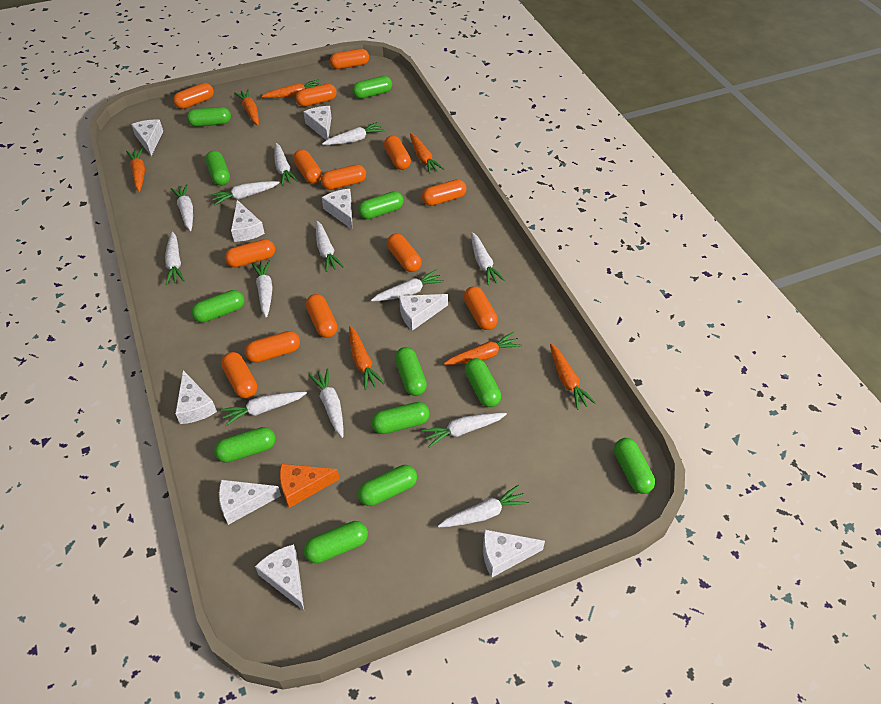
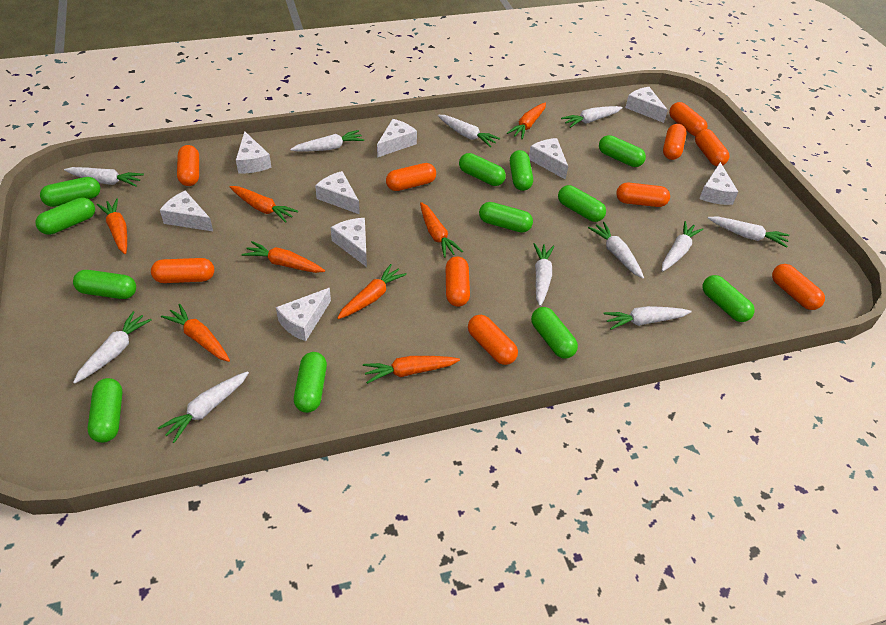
orange capsule: [173,83,214,109] [221,352,257,398] [225,239,275,267] [245,331,300,363] [293,149,322,184] [295,84,337,107] [306,294,338,338] [321,164,366,190] [330,49,369,69] [384,135,411,170] [387,233,422,272] [422,179,466,206] [464,286,498,330] = 13 -> [151,258,214,283] [177,145,199,186] [386,163,436,191] [446,256,470,307] [468,315,518,365] [616,183,670,207] [663,124,687,160] [669,102,708,136] [695,129,729,166] [772,264,825,310] = 10
orange carrot: [126,148,145,192] [234,89,259,125] [262,80,321,98] [349,326,385,390] [410,133,444,174] [444,332,522,365] [550,344,596,410] = 7 -> [97,199,127,254] [161,304,230,362] [230,186,298,223] [242,241,325,273] [337,264,407,319] [363,356,460,384] [420,202,463,258] [507,102,546,139] = 8
orange cheese: [280,464,340,508] = 1 -> none = 0
white carrot: [165,231,185,285] [171,184,193,231] [210,181,280,205] [220,392,307,426] [252,260,273,317] [274,143,298,186] [309,368,343,438] [316,221,344,272] [322,122,385,145] [371,270,444,301] [422,413,507,448] [438,485,529,527] [471,232,505,285] = 13 -> [64,167,144,187] [73,311,152,384] [158,371,249,443] [290,130,364,152] [438,115,500,147] [534,243,554,306] [561,106,623,128] [588,222,644,279] [603,306,691,330] [662,221,703,271] [708,216,789,248] = 11

